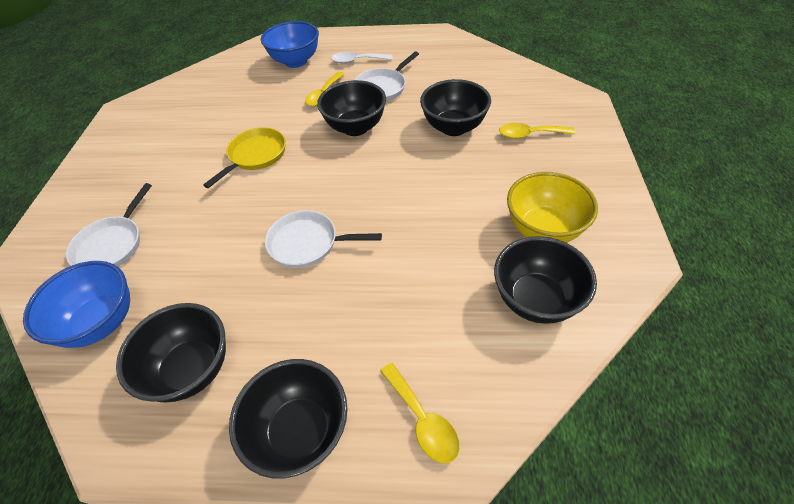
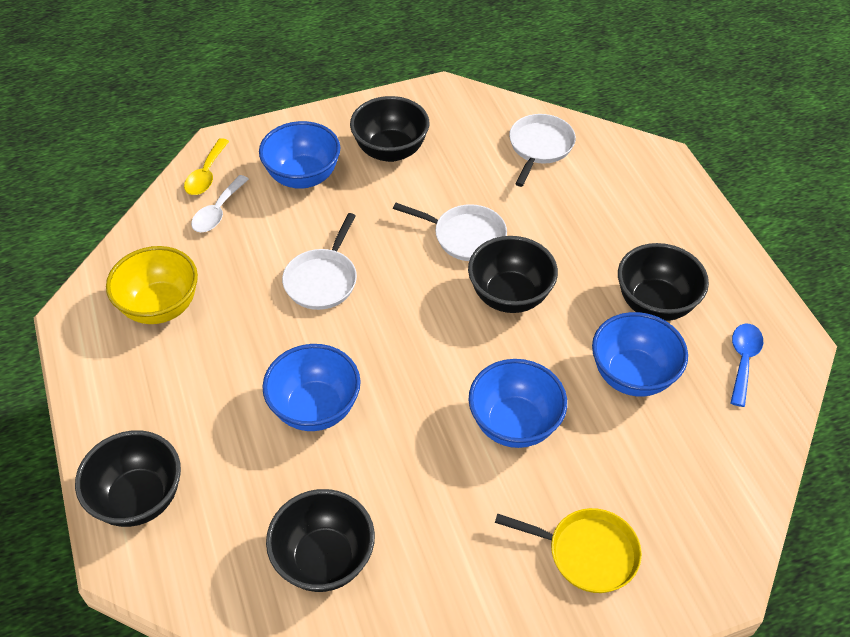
blue bowl: [23,261,130,348] [261,21,319,68] = 2 -> [259,121,341,189] [262,344,361,431] [469,359,567,448] [592,312,688,397] = 4
blue spoon: none = 0 -> [730,323,763,407] = 1
yellow spoon: [305,72,345,107] [380,363,460,463] [499,123,575,139] = 3 -> [184,138,229,195] = 1

